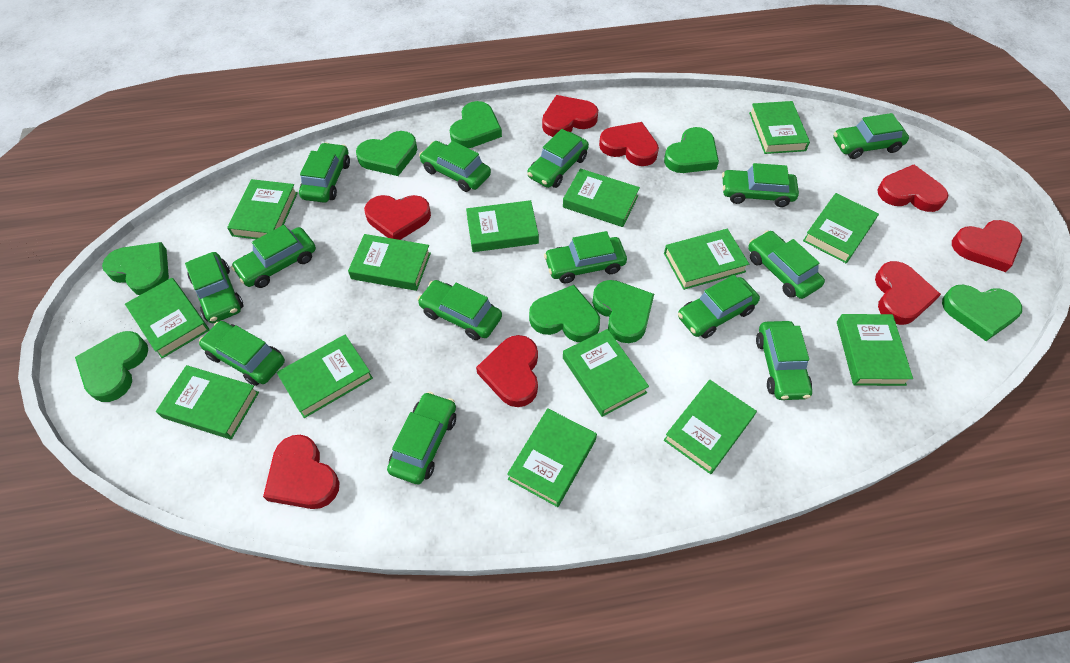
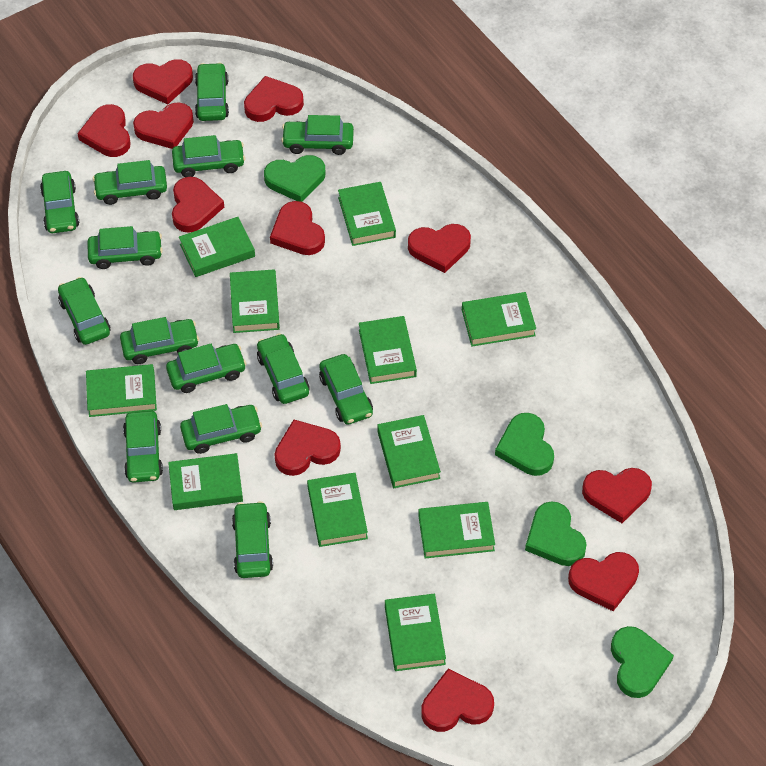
green book: [125,278,210,358] [156,365,259,439] [227,179,298,239] [277,335,373,418] [348,234,431,291] [466,200,539,252] [507,408,597,507] [563,168,640,227] [563,329,649,417] [664,229,749,290] [664,380,757,474] [749,101,810,154] [803,193,879,263] [837,314,913,386] = 14 -> [86,364,157,417] [168,453,243,510] [179,217,255,277] [230,269,280,333] [307,473,368,547] [338,182,396,246] [359,316,417,384] [377,415,441,488] [385,593,446,671] [418,502,495,558] [462,292,536,346] = 11
green heart: [75,331,148,402] [102,242,169,295] [356,131,417,176] [450,101,502,148] [529,285,600,342] [592,280,654,343] [664,127,719,173] [942,284,1022,341] = 8 -> [264,155,325,202] [495,413,554,476] [525,501,587,566] [611,626,674,698] = 4
red heart: [263,435,340,509] [364,195,431,240] [476,335,538,407] [542,95,598,137] [599,122,659,166] [875,261,941,325] [877,164,948,212] [952,220,1022,272] = 8 -> [77,104,131,157] [133,59,193,104] [133,102,194,149] [172,177,224,233] [244,76,304,122] [270,201,325,255] [274,420,341,476] [408,224,471,273] [421,669,494,732] [568,552,639,611] [582,468,652,523] = 11

